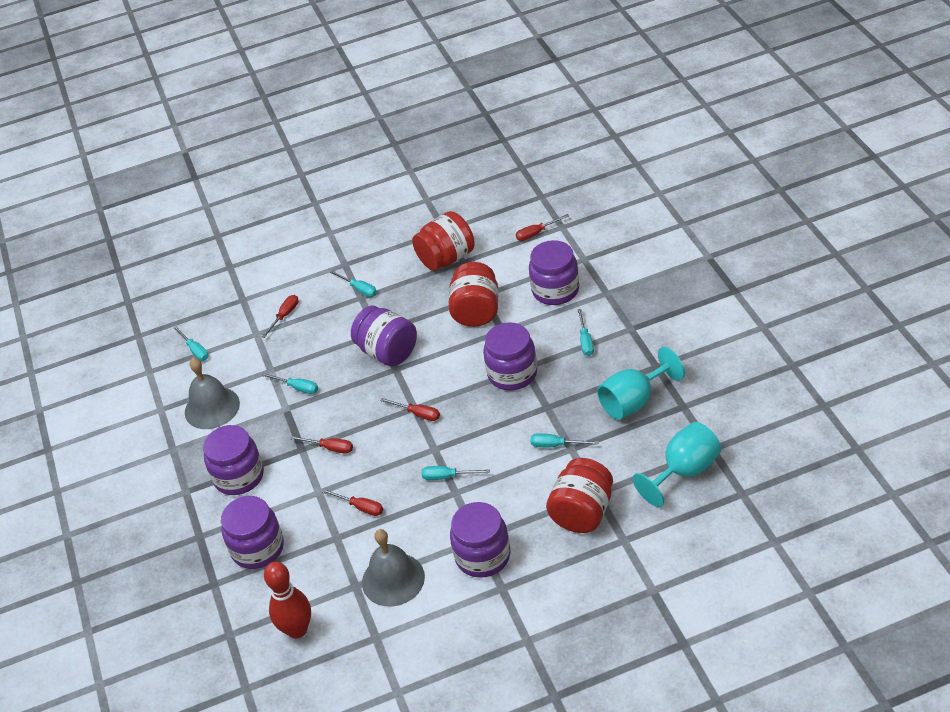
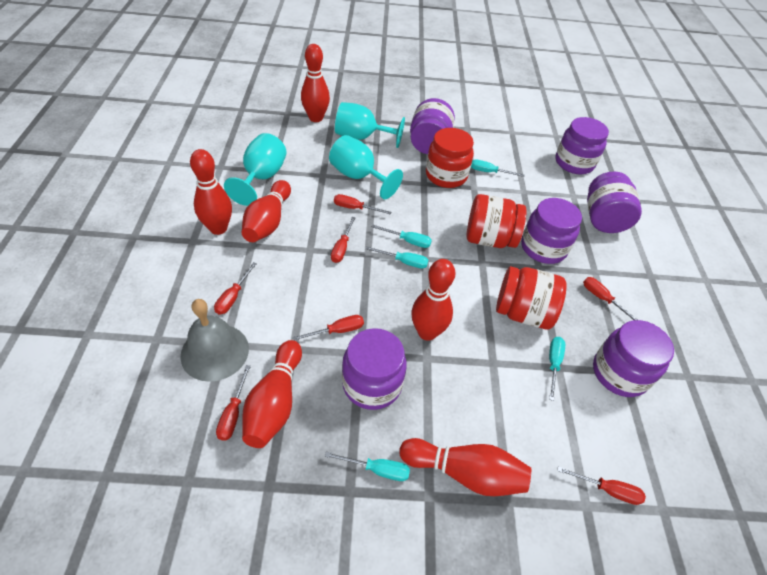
grey bell: [185,358,240,429] [362,529,425,607] = 2 -> [180,299,249,382] = 1
red bowling pin: [264,562,311,639] = 1 -> [190,149,232,235] [242,180,291,242] [242,340,302,448] [301,44,330,122] [399,438,531,496] [412,259,455,341] = 6
red screwdriver: [262,295,299,338] [290,436,353,453] [322,489,383,516] [380,398,440,421] [516,214,569,241] = 5 -> [214,262,257,314] [216,365,251,441] [293,315,364,341] [331,217,355,263] [334,194,391,214] [557,466,646,505] [583,277,638,320] = 7
turquoise goblet: [597,347,685,420] [633,422,722,507] = 2 -> [224,133,287,206] [329,135,403,199] [335,102,405,148] = 3
turquoise screwdriver: [173,326,208,361] [261,373,318,394] [330,270,377,297] [422,466,490,480] [531,433,599,447] [577,309,594,356] = 6 -> [325,452,410,481] [366,247,428,268] [372,225,432,248] [471,159,524,177] [549,337,565,401] = 5

